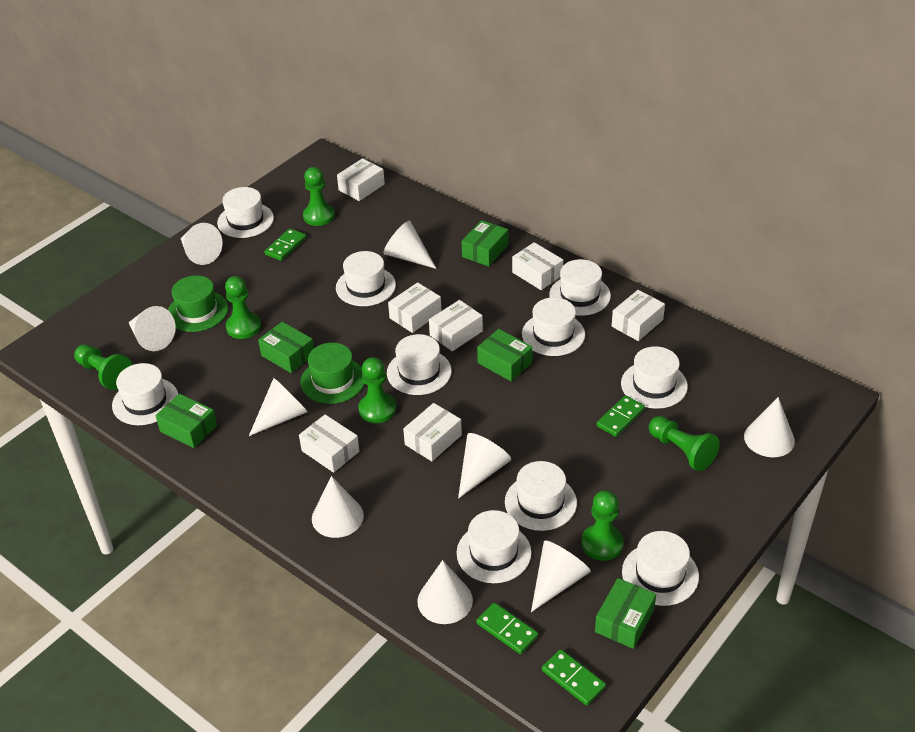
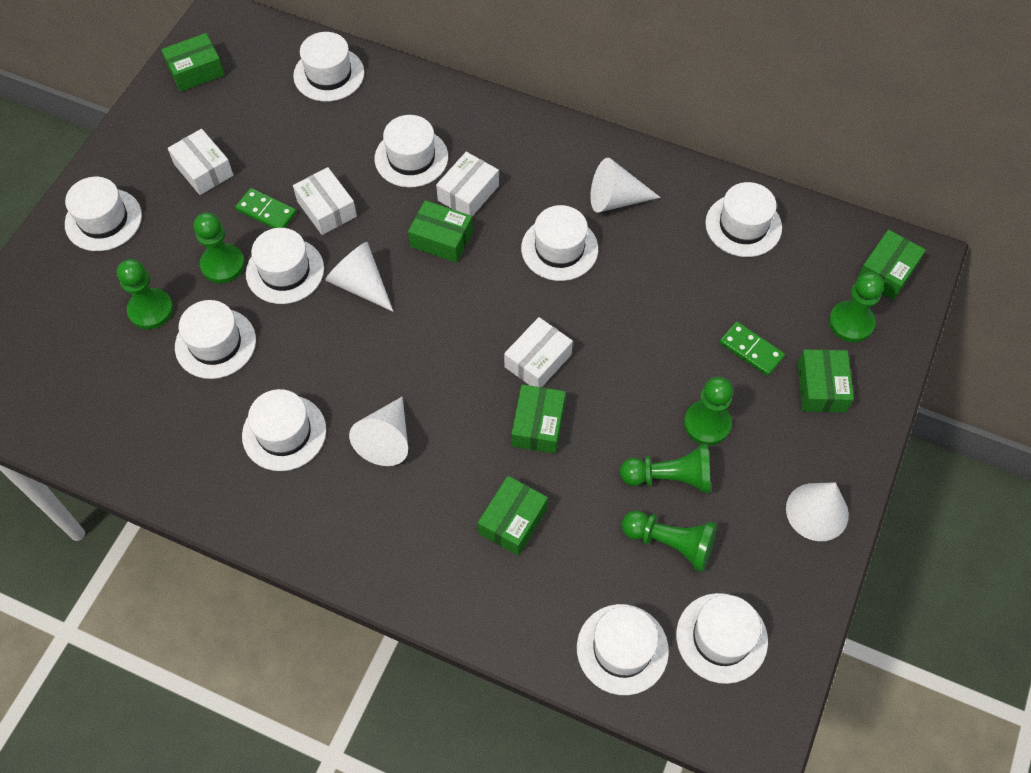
green box: [156,394,217,448] [258,322,314,373] [461,220,508,267] [477,329,533,381] [595,578,656,649] = 5 -> [161,33,225,92] [408,200,473,263] [478,476,548,556] [511,384,566,454] [798,349,854,413] [857,230,926,300] = 6
green domino: [264,228,306,261] [476,602,538,654] [542,649,606,706] [596,395,645,437] = 4 -> [235,188,297,228] [720,322,785,376] = 2
green hat: [168,275,228,332] [300,343,365,404] = 2 -> none = 0
white box: [299,414,359,473] [337,158,385,201] [388,282,441,333] [403,403,462,461] [429,300,483,351] [512,242,563,290] [612,290,665,341] = 7 -> [168,129,234,195] [293,167,357,235] [436,152,499,216] [504,317,573,387] = 4
white cone: [129,306,176,351] [181,223,222,265] [249,378,308,436] [312,476,364,538] [383,221,436,269] [417,560,473,624] [458,433,511,499] [531,540,591,612] [744,397,795,457] = 9 -> [325,242,393,312] [349,397,408,466] [591,158,661,213] [786,482,849,541] = 4

